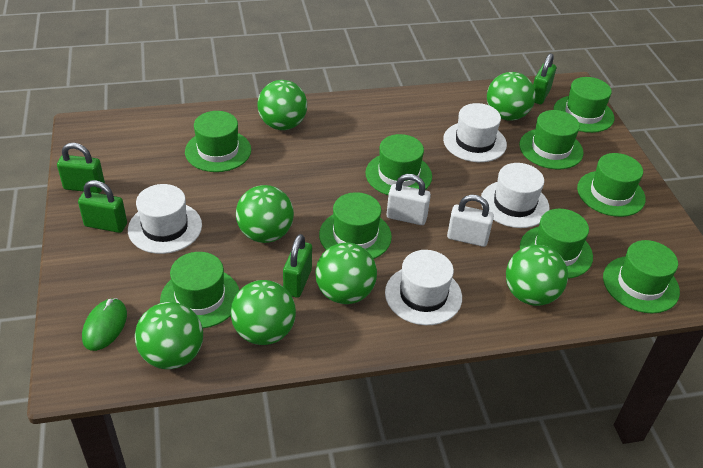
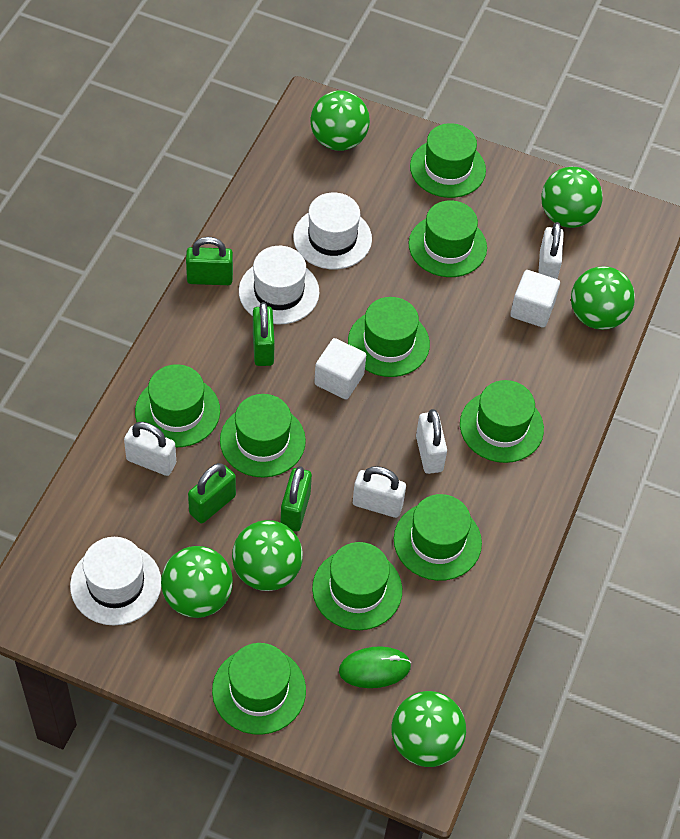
green ball: [135,302,203,369] [231,280,296,345] [236,185,294,243] [257,80,307,130] [315,243,377,304] [487,72,536,121] [506,245,568,306] = 7 -> [161,546,233,618] [232,520,303,591] [310,90,370,151] [391,691,466,767] [541,167,603,228] [571,266,635,330] = 6
white cube: none = 0 -> [314,338,366,399] [510,270,560,328] = 2
white hat: [128,184,202,254] [385,250,462,325] [443,103,507,162] [481,163,550,228] = 4 -> [70,537,161,625] [239,246,319,324] [293,192,372,269] = 3
white padlock: [387,174,431,225] [447,195,494,247] = 2 -> [124,422,176,476] [353,466,406,518] [416,409,447,474] [538,222,564,279] = 4

